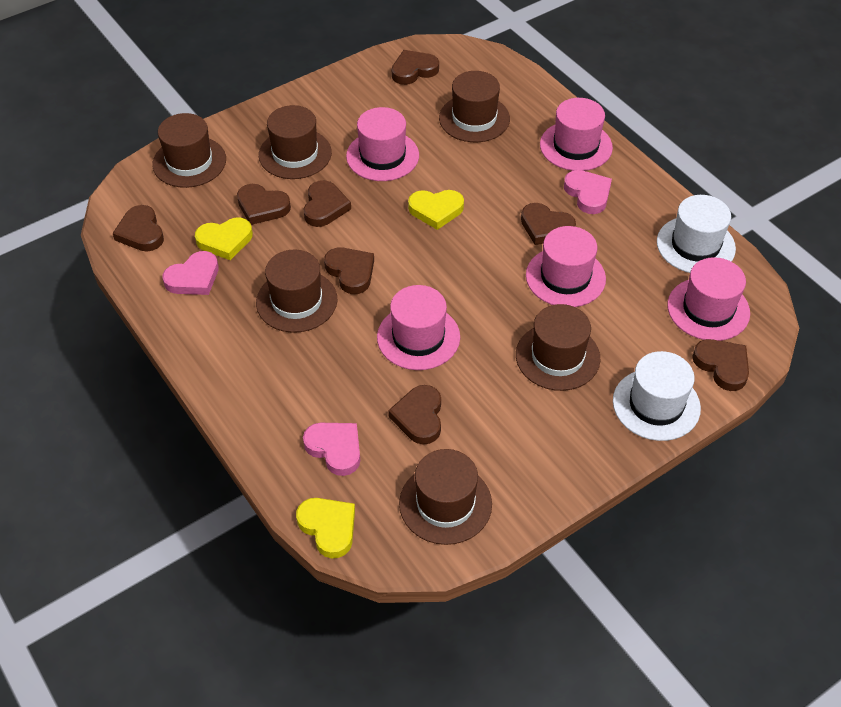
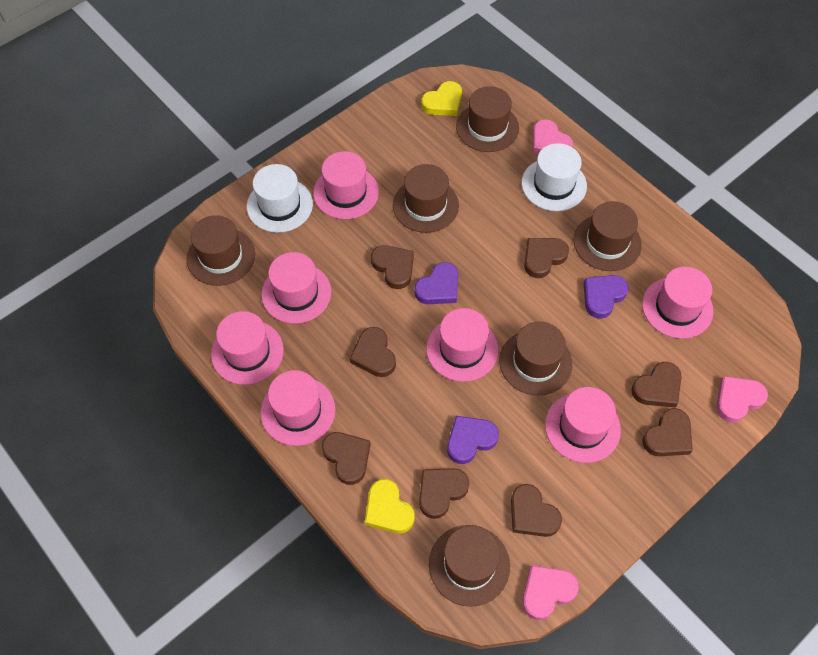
pink hat: [346,107,419,181] [377,285,460,370] [526,226,606,307] [540,98,613,171] [667,257,750,341] = 5 -> [211,311,284,385] [260,370,335,446] [261,252,331,324] [313,151,379,219] [426,308,499,382] [545,387,621,463] [642,267,713,339] = 7
purple heart: none = 0 -> [414,262,459,304] [447,416,499,464] [584,275,629,319] = 3
yellow heart: [195,217,253,260] [296,498,355,558] [408,190,464,230] = 3 -> [365,479,415,533] [421,81,462,116] = 2

